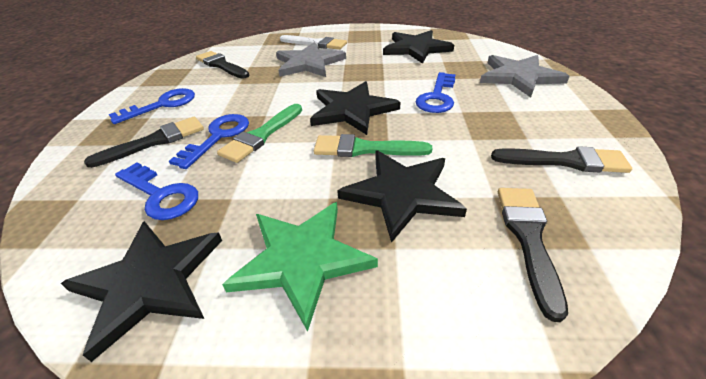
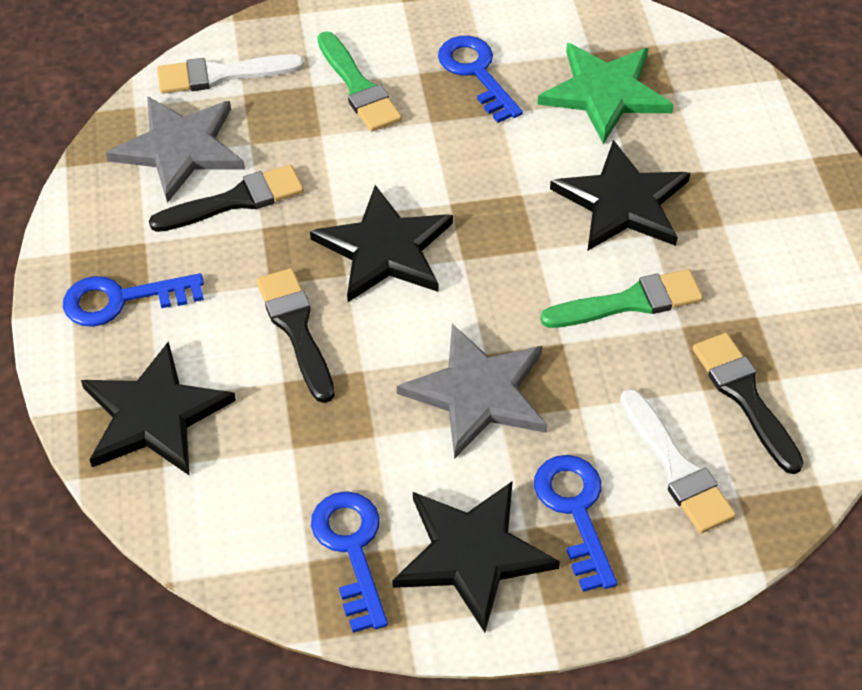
black brush: [84,117,204,168] [196,51,249,79] [491,146,632,173] [498,188,568,322] = 4 -> [149,165,304,232] [256,268,335,403] [693,333,804,474] = 3
white brush: [280,35,347,50] = 1 -> [157,54,304,94] [620,389,736,533] = 2

